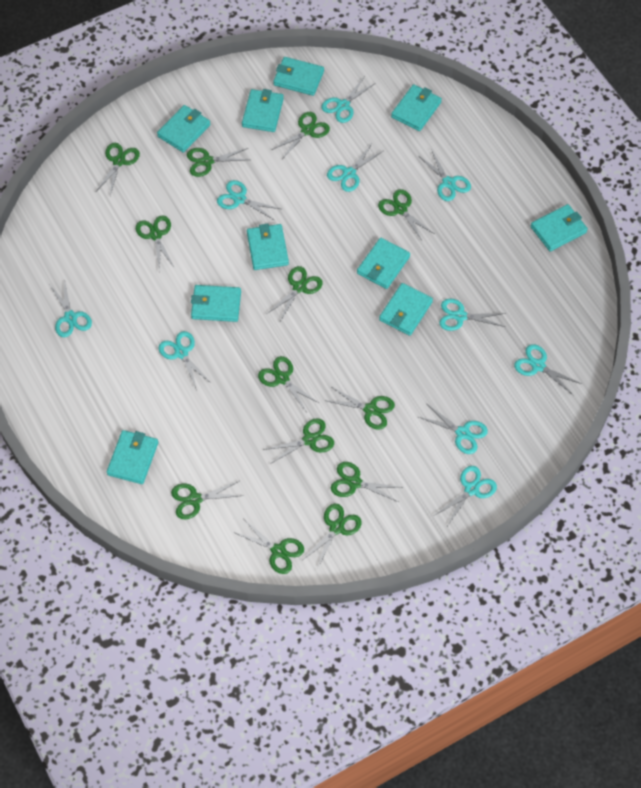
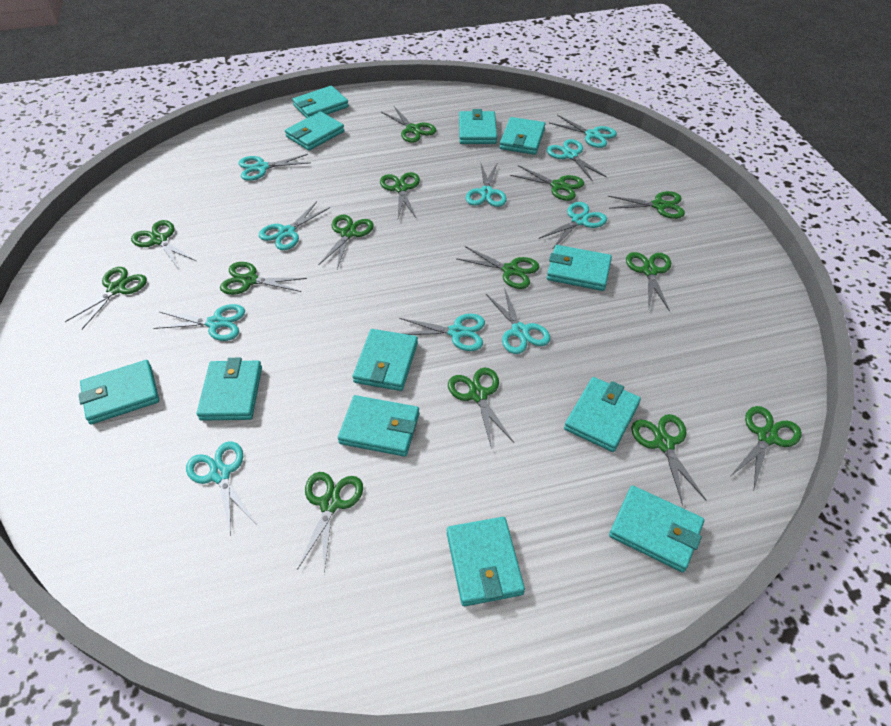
green scissors: [96,143,140,196] [136,215,175,270] [171,481,244,519] [187,148,250,177] [233,519,304,574] [258,356,320,412] [263,418,334,464] [267,266,323,321] [272,112,330,159] [304,504,362,569] [324,387,395,430] [331,462,401,502] [378,189,434,242] = 13 -> [65,267,147,329] [131,220,196,270] [220,262,307,295] [297,472,363,574] [319,215,374,269] [380,172,420,218] [381,106,436,143] [448,368,514,449] [457,246,539,289] [510,165,584,201] [608,191,685,219] [626,252,671,312] [631,414,707,505] [731,406,802,489] = 14
turquoise wallet: [107,430,158,484] [157,105,210,153] [191,285,241,322] [242,89,284,132] [247,224,289,270] [273,57,324,96] [357,238,410,289] [379,283,433,336] [391,84,442,131] [531,204,588,251] = 10 -> [79,360,159,425] [197,358,262,421] [285,111,345,151] [292,86,349,118] [338,395,419,457] [353,329,418,391] [447,517,525,606] [459,109,497,144] [500,117,545,155] [547,245,612,291] [564,377,641,452] [609,486,704,572] = 12

